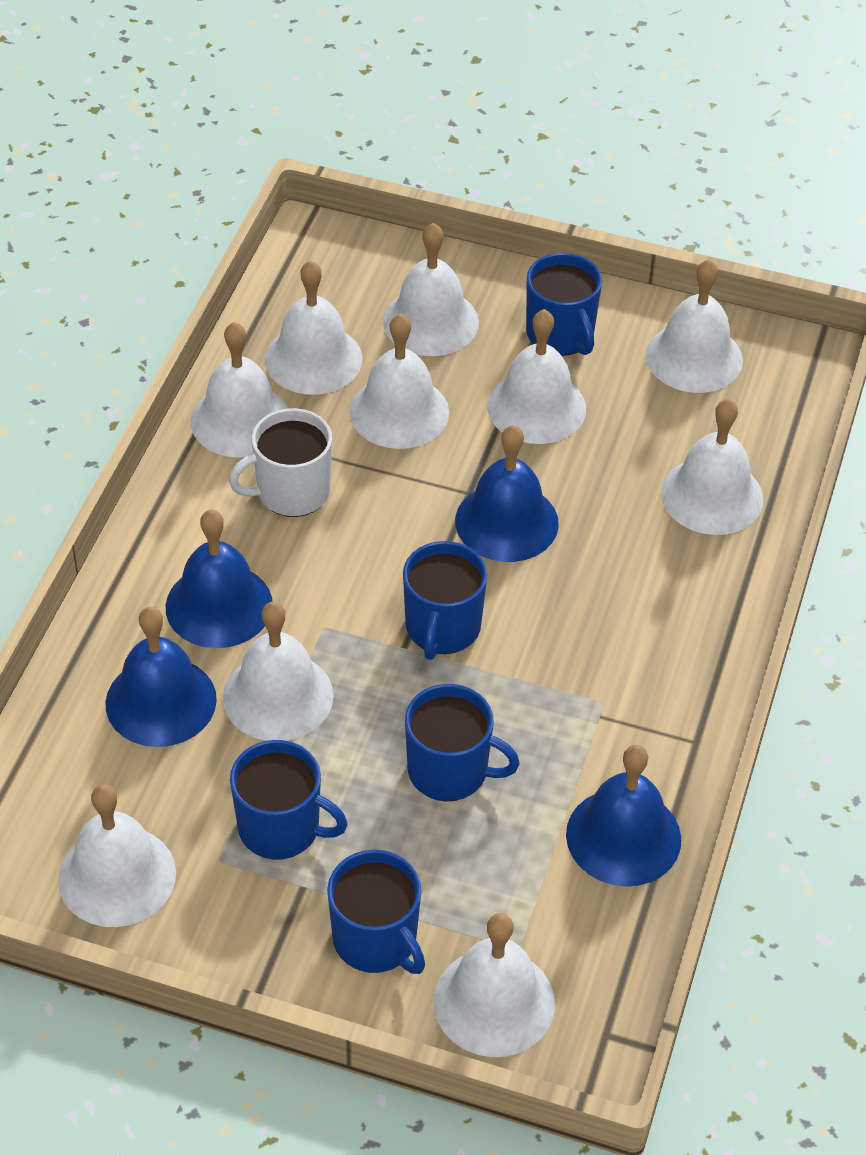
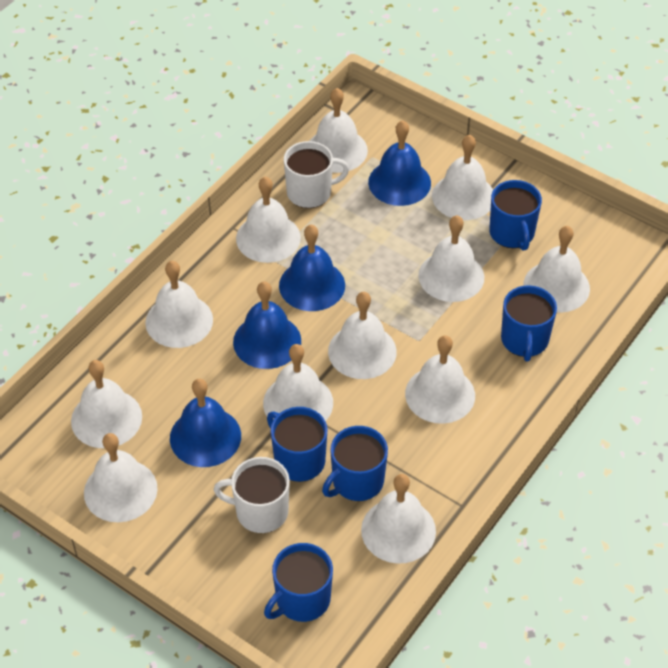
white bell: [58,784,176,927] [191,322,288,458] [223,601,334,741] [265,260,362,395] [350,314,449,449] [383,223,479,356] [433,913,555,1057] [487,309,586,444] [646,259,743,393] [661,399,763,535] = 10 -> [71,360,142,448] [84,433,158,522] [145,261,213,348] [236,177,301,263] [263,344,333,421] [310,88,368,173] [328,292,397,379] [361,474,436,564] [405,335,475,424] [418,215,484,302] [432,135,493,220] [524,226,590,313] = 12
white mug: [229,408,332,517] = 1 -> [214,457,290,533] [284,141,349,208] = 2

